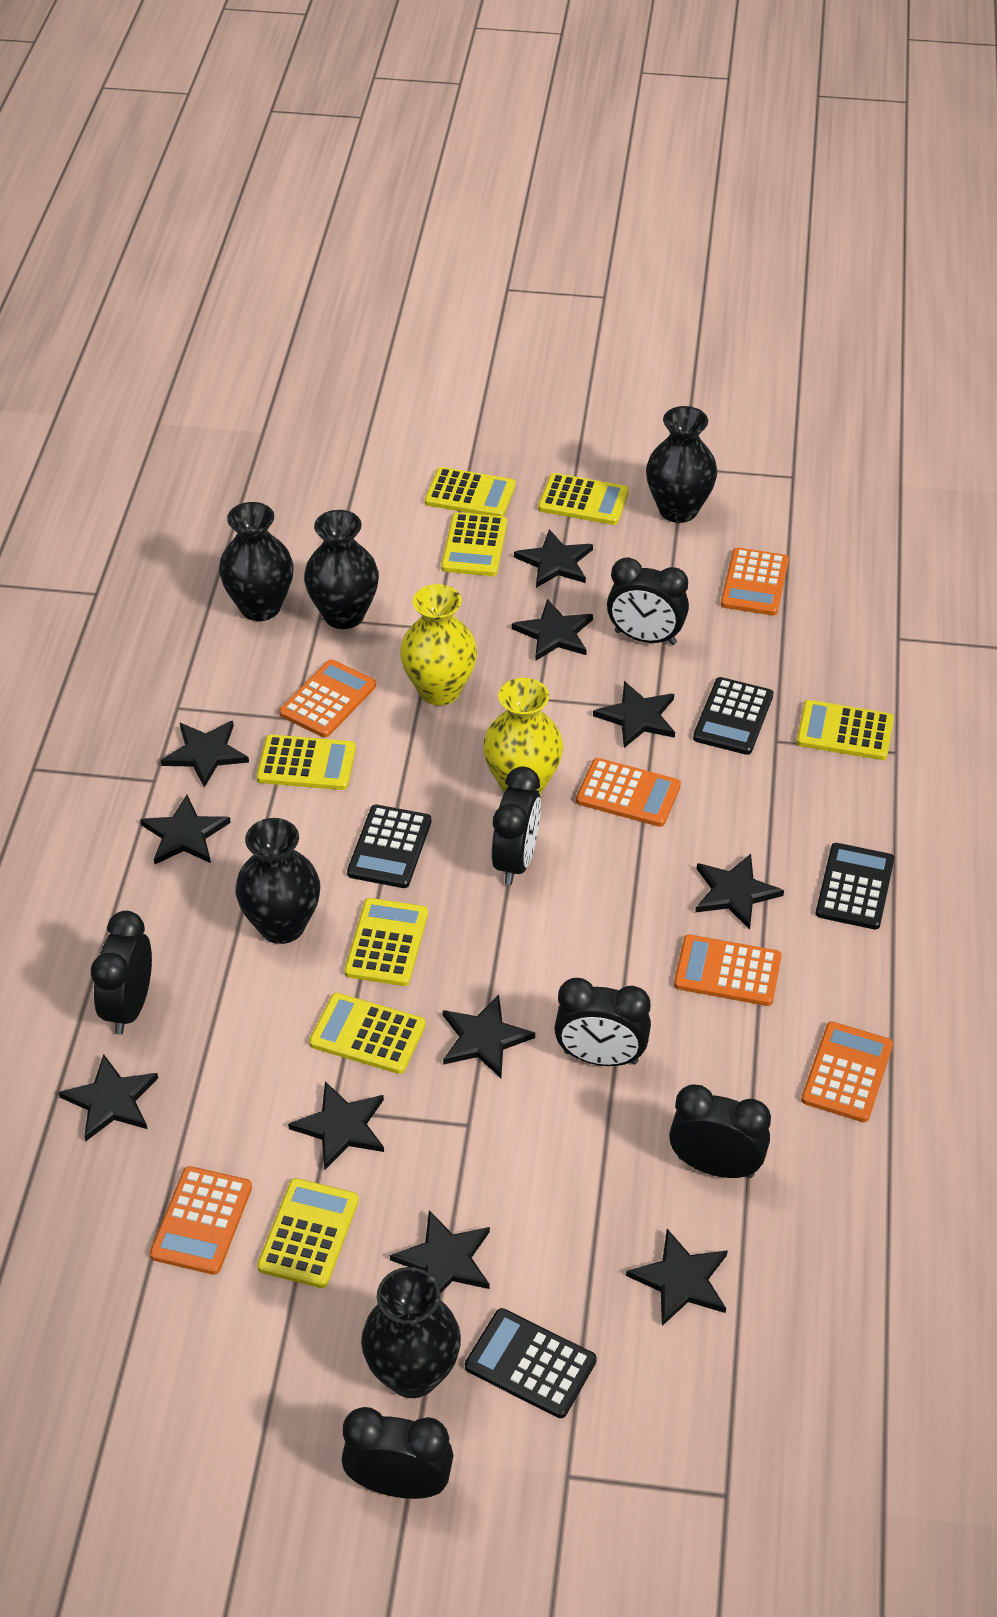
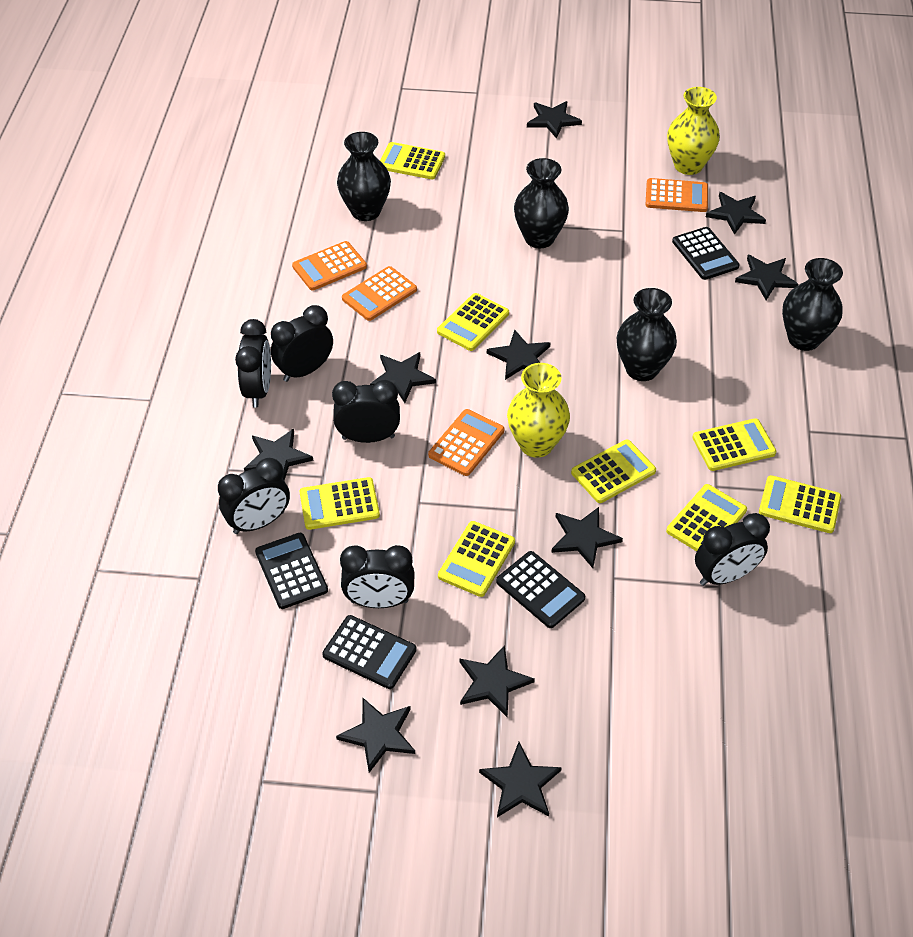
black star: [59,1054,158,1141] [140,795,231,864] [161,721,249,788] [288,1081,384,1170] [390,1210,490,1293] [443,995,535,1078] [512,599,593,661] [514,529,593,588] [593,681,675,748] [626,1229,728,1326] [695,854,784,930] = 11 -> [244,428,313,480] [336,697,415,773] [370,352,436,403] [460,645,535,717] [479,742,562,817] [487,330,550,380] [527,101,582,139] [551,507,623,568] [706,192,766,235] [735,255,798,300] = 10
black vase: [219,502,293,621] [235,818,320,944] [304,510,379,629] [361,1267,461,1398] [646,406,717,523] = 5 -> [337,132,391,221] [514,158,569,248] [617,288,677,381] [782,258,843,351] = 4
orange calculator: [150,1166,252,1275] [279,659,376,738] [576,758,681,827] [674,934,782,1006] [721,548,789,615] [801,1022,893,1122] = 6 -> [292,241,367,291] [342,266,417,321] [428,409,504,476] [646,178,708,212] = 4

